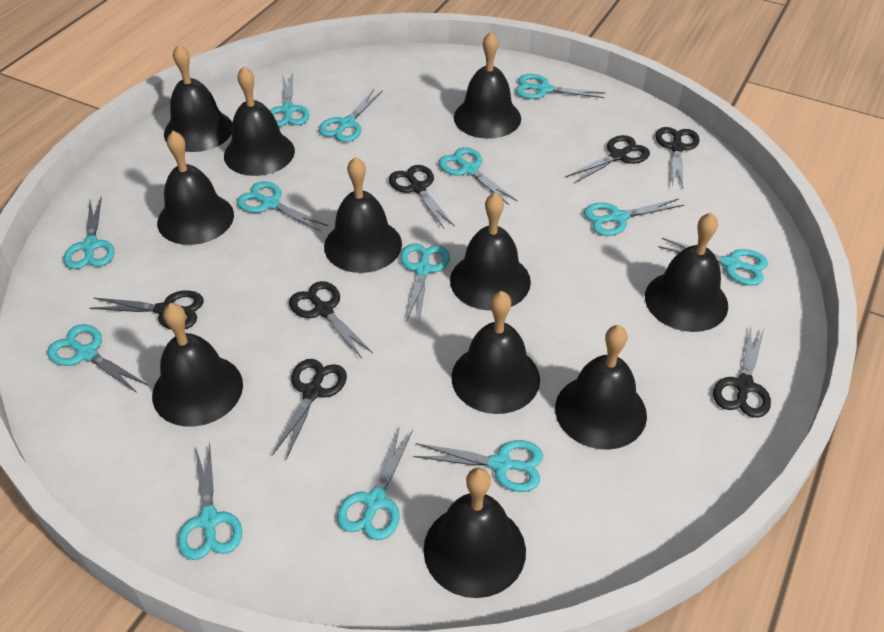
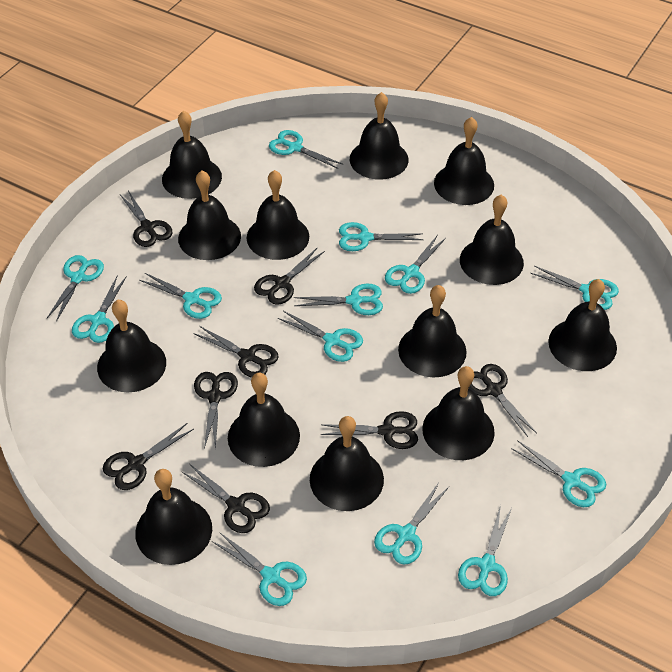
black bell: [152,303,243,427] [157,131,234,245] [164,44,232,152] [224,66,295,176] [324,157,402,273] [424,468,526,598] [450,193,531,311] [451,291,540,414] [454,32,521,139] [555,325,647,450] [645,213,728,332] = 11 -> [97,300,166,392] [135,469,212,565] [162,111,222,199] [178,171,241,260] [228,373,300,467] [247,170,309,260] [310,416,384,511] [350,92,408,180] [398,285,467,378] [422,366,495,460] [434,117,494,205] [460,195,524,285] [548,279,617,371] = 13
black scissors: [89,290,204,329] [272,359,347,459] [289,281,373,358] [389,165,455,228] [566,135,650,184] [655,127,700,188] [713,327,771,418] = 7 -> [103,423,194,490] [120,191,172,247] [181,464,270,533] [193,326,279,378] [194,372,238,450] [254,247,325,305] [321,411,418,449] [469,364,537,437] = 8

